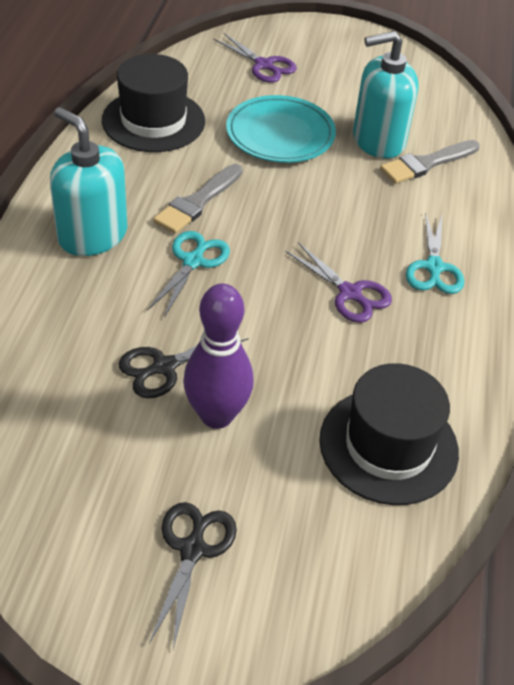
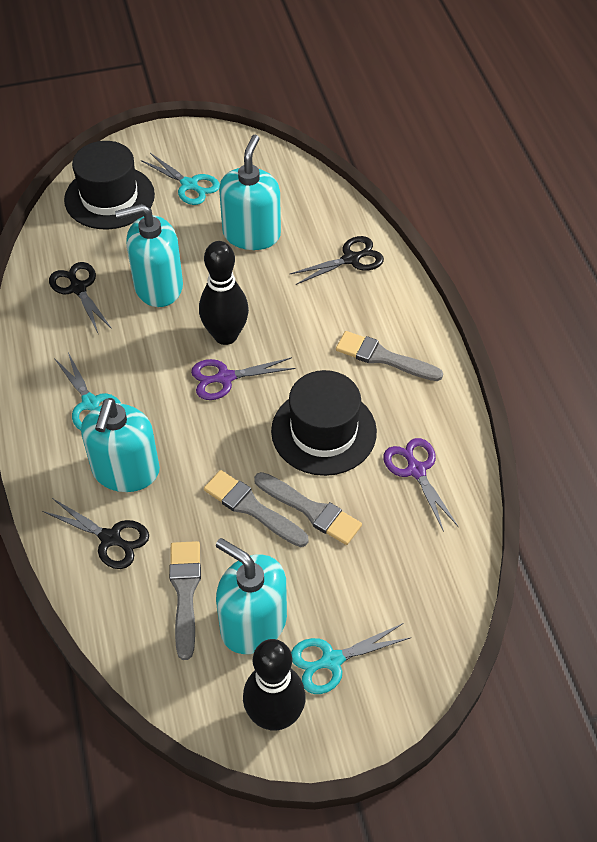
black bowling pin: none = 0 -> [199,241,249,345] [243,639,306,731] = 2
black scissors: [118,338,249,398] [149,502,237,650] = 2 -> [42,498,149,569] [49,262,112,333] [290,236,384,285] = 3
grey brush: [153,164,243,234] [380,140,480,184] = 2 -> [169,541,201,660] [204,470,308,547] [254,472,362,545] [336,331,443,381] = 4
purple bowling pin: [183,283,254,429] = 1 -> none = 0
turquoise plate: [226,95,336,163] = 1 -> none = 0
turquoise scissors: [147,231,230,318] [406,212,464,294] = 2 -> [54,353,121,430] [141,153,220,205] [291,623,412,694] = 3
turquoise soap dispenser: [50,107,127,256] [353,31,419,158] = 2 -> [81,398,160,492] [115,204,183,307] [216,538,287,654] [219,135,281,250] = 4

